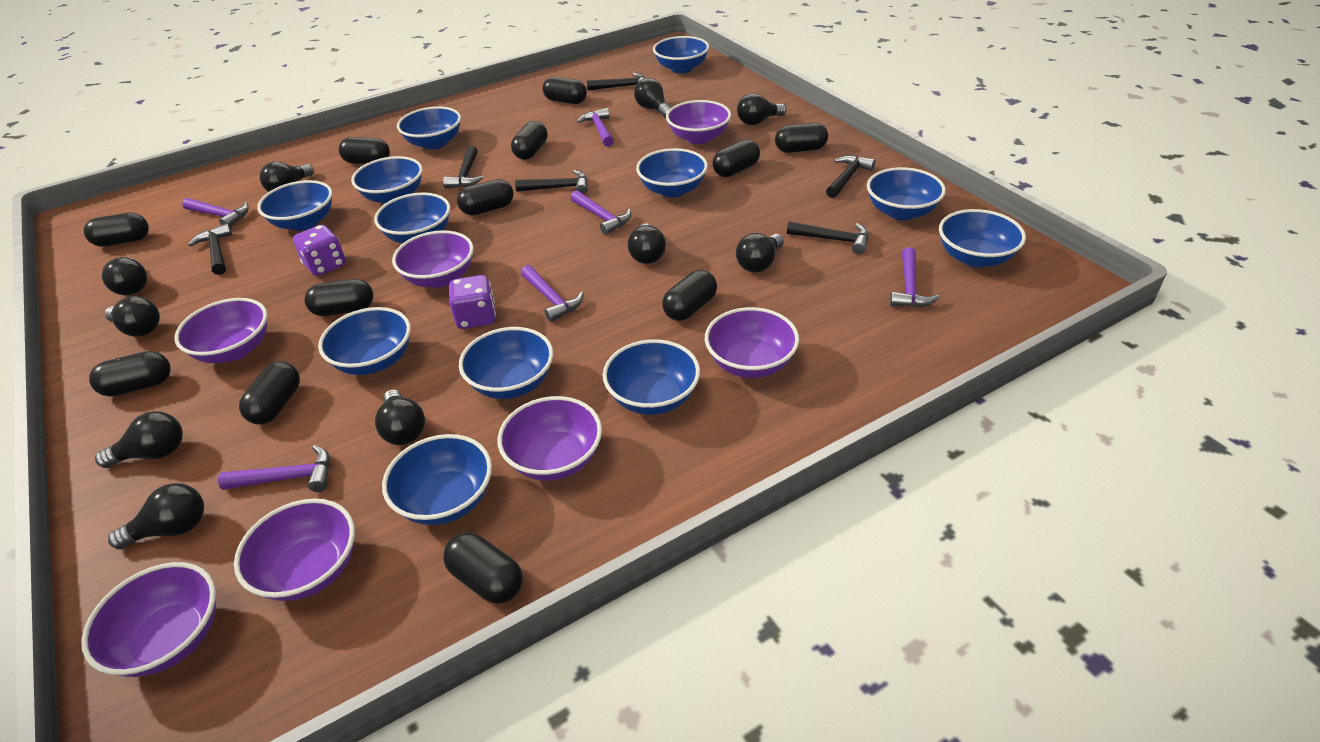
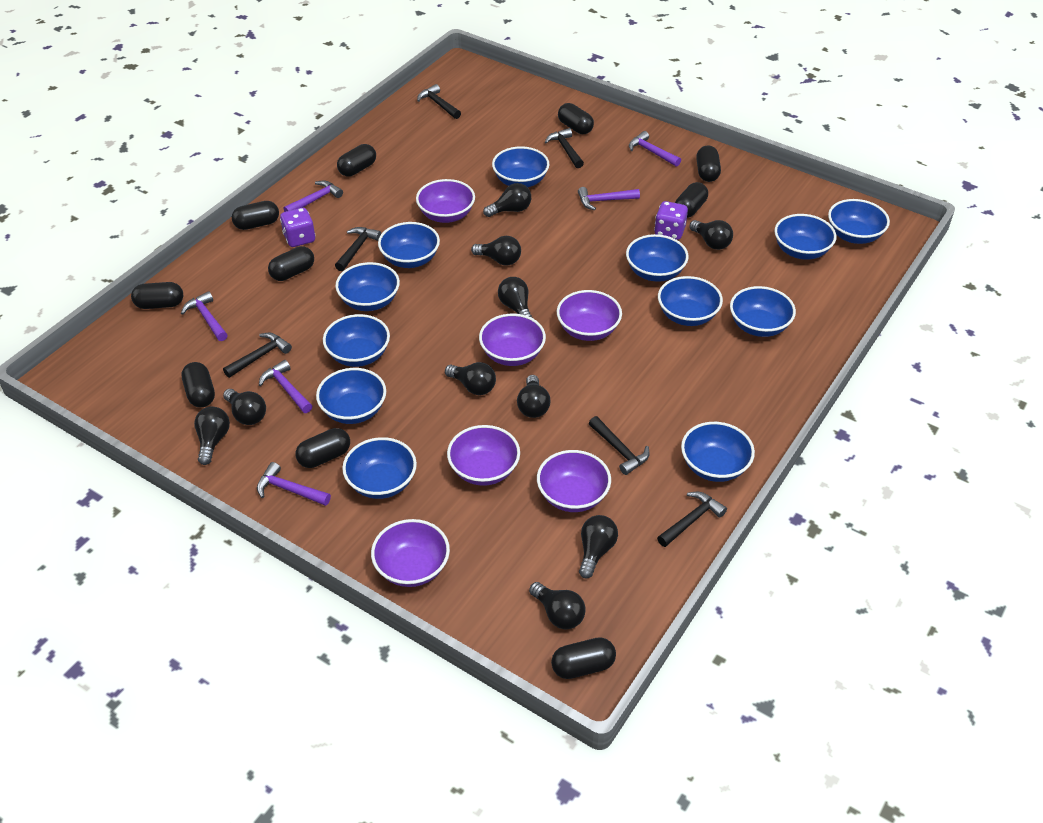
black capsule: [84,213,149,247] [89,351,171,397] [239,361,300,424] [304,279,373,316] [339,137,390,164] [443,532,523,604] [457,179,514,215] [511,121,547,160] [543,77,587,104] [662,270,717,321] [713,139,760,177] [775,123,828,153] = 12 -> [131,282,183,309] [182,362,215,407] [232,201,279,230] [268,246,314,281] [296,428,350,468] [337,144,376,176] [551,637,616,679] [558,103,594,134] [675,182,708,218] [696,145,721,182] = 10
purple bowl: [81,562,216,677] [174,298,268,363] [234,499,355,601] [392,230,474,288] [498,396,602,481] [666,100,731,144] [705,307,799,378] = 7 -> [371,519,450,587] [416,179,475,223] [447,425,520,486] [479,314,546,366] [537,450,611,512] [557,290,622,341] = 6

